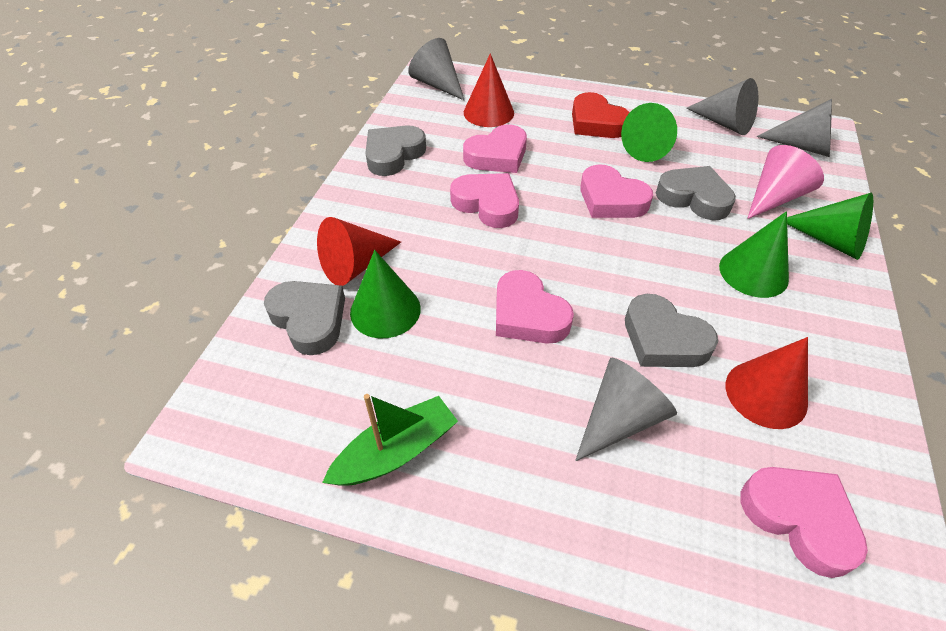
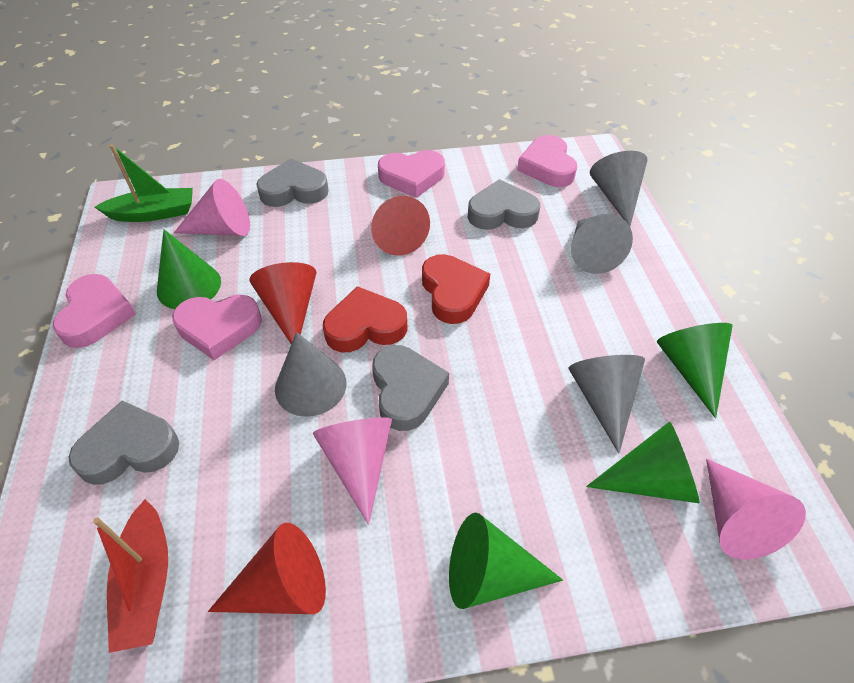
pink cone: [747,145,824,219] = 1 -> [174,179,250,236] [312,417,392,525] [706,459,806,560] = 3
pink heart: [450,173,519,228] [463,124,527,173] [496,270,574,344] [580,164,653,218] [740,467,868,578] = 5 -> [53,274,136,348] [172,294,262,360] [378,150,445,198] [517,135,577,187] = 4
red boat: none = 0 -> [93,499,168,653] = 1
red heart: [572,92,630,138] = 1 -> [323,286,408,352] [422,254,490,324] = 2

